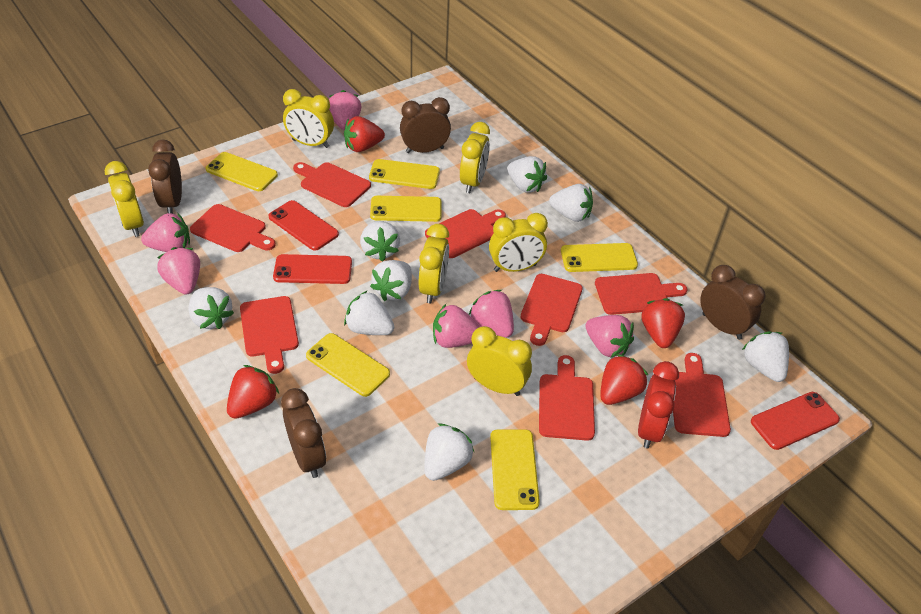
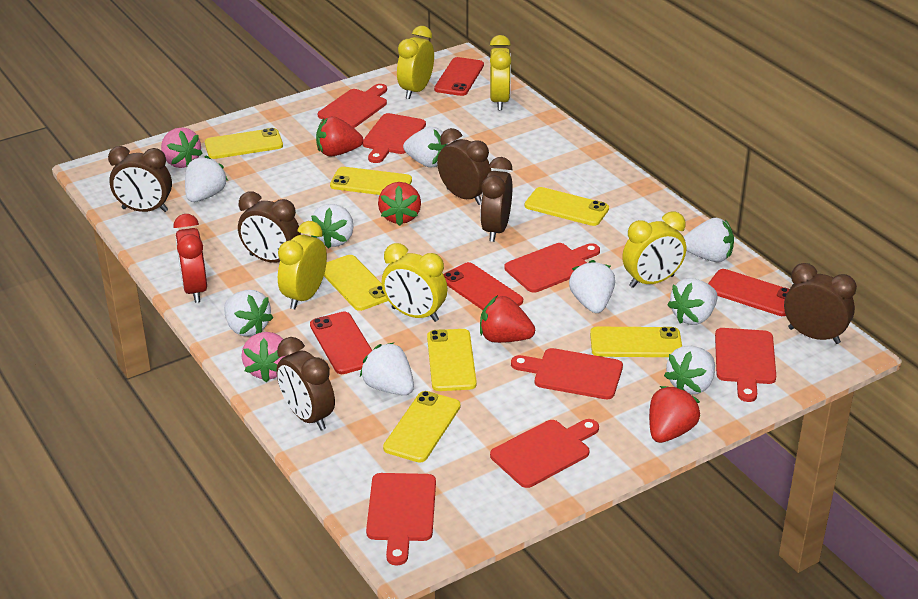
brown clock: [148,140,182,214] [281,388,326,478] [400,97,451,153] [700,265,766,340] = 4 -> [108,146,172,212] [238,191,301,263] [276,337,335,430] [437,128,491,205] [480,157,512,242] [784,263,857,344] = 6
pink strawberry: [141,213,190,252] [157,247,200,295] [329,90,361,130] [433,304,480,348] [469,290,514,338] [586,315,634,357] = 6 -> [161,127,203,168] [241,332,285,382] = 2
red cutting board: [190,204,275,252] [240,296,299,374] [293,162,371,207] [425,209,506,258] [520,274,582,346] [539,355,595,441] [595,273,687,315] [673,353,731,437] = 8 -> [318,84,387,128] [362,113,426,163] [366,473,436,565] [490,419,599,488] [504,243,600,293] [511,348,623,399] [715,328,776,402] = 7
red phone: [269,200,339,251] [273,254,352,284] [751,392,840,450] = 3 -> [310,312,372,374] [434,57,484,96] [443,262,523,310] [708,269,790,316] = 4
white strawberry: [189,287,234,329] [344,290,394,335] [360,221,400,262] [370,260,412,301] [424,423,474,481] [507,156,547,193] [549,184,593,222] [742,331,789,382] = 8 -> [185,155,228,202] [224,290,273,336] [311,204,354,249] [360,343,414,395] [403,127,448,167] [569,260,615,313] [664,346,715,395] [667,278,718,325] [684,217,734,262] = 9
yellow clock: [105,161,144,237] [283,89,334,148] [419,224,449,303] [460,122,490,193] [467,326,532,396] [489,213,548,272] = 6 -> [278,221,327,309] [382,243,448,322] [397,26,434,99] [490,35,511,110] [622,212,686,288] = 5
yellow phone: [206,152,278,191] [306,333,390,397] [369,159,440,189] [370,196,441,222] [490,429,540,510] [561,243,638,272] = 6 -> [205,128,283,159] [324,255,388,311] [330,167,412,195] [383,391,461,463] [427,329,477,391] [525,187,609,226] [590,327,682,357] = 7

